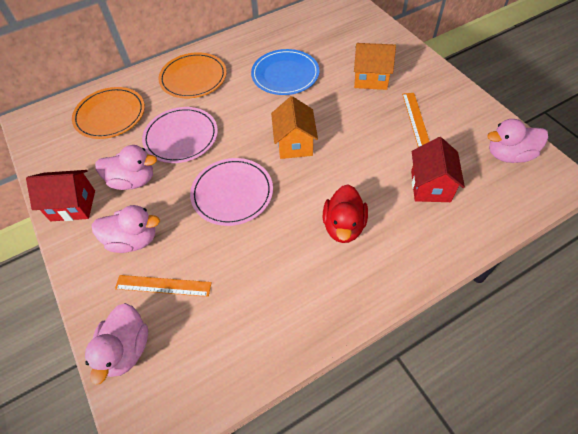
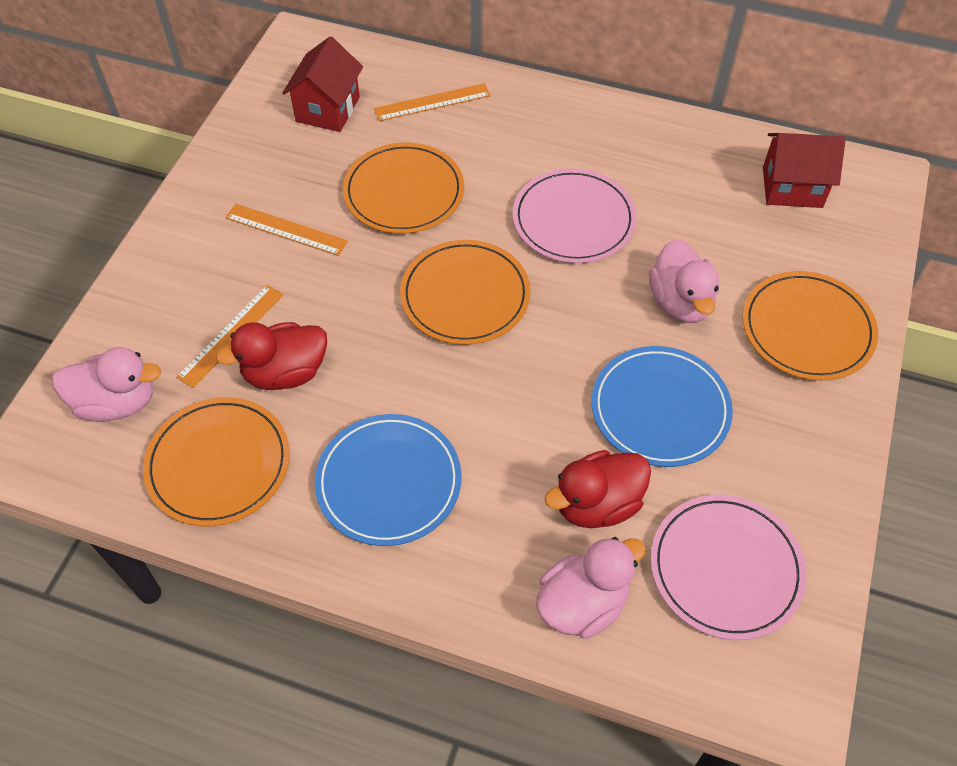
blue plate: [251,49,319,95] = 1 -> [315,414,462,546] [592,346,733,467] = 2
orange house: [271,96,318,159] [354,43,396,90] = 2 -> none = 0
orange plate: [72,87,145,139] [158,52,227,98] = 2 -> [143,397,290,526] [343,143,464,234] [400,240,531,345] [743,271,878,381] = 4
orange ruler: [115,275,212,297] [402,93,430,147] = 2 -> [176,285,284,388] [226,204,348,256] [374,83,491,121] = 3
pink duck: [85,303,148,385] [92,205,160,253] [95,145,157,190] [487,119,548,163] = 4 -> [52,347,161,422] [536,537,646,639] [649,239,720,323] = 3
red duck: [323,184,368,243] = 1 -> [216,322,327,390] [544,450,651,528] = 2

